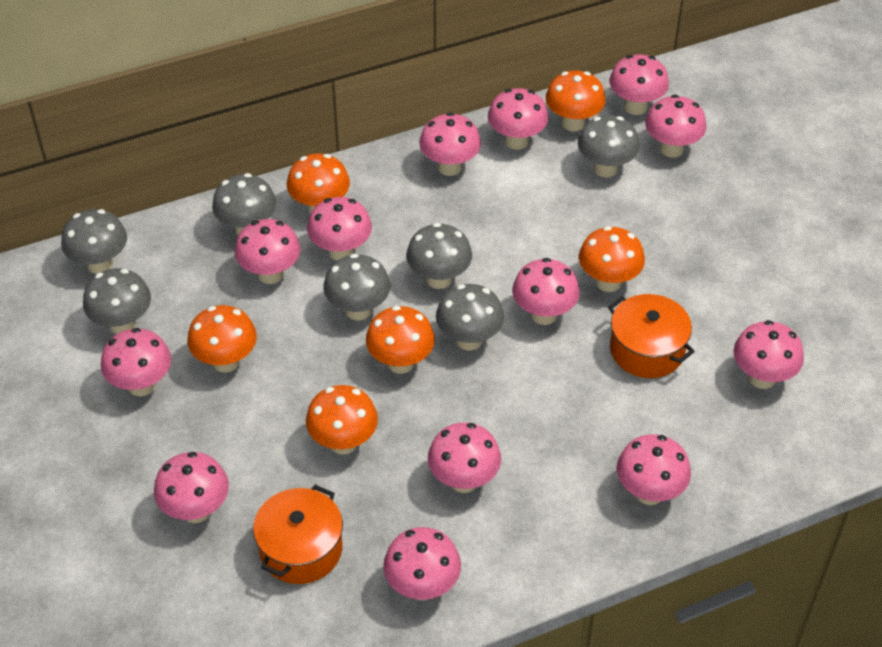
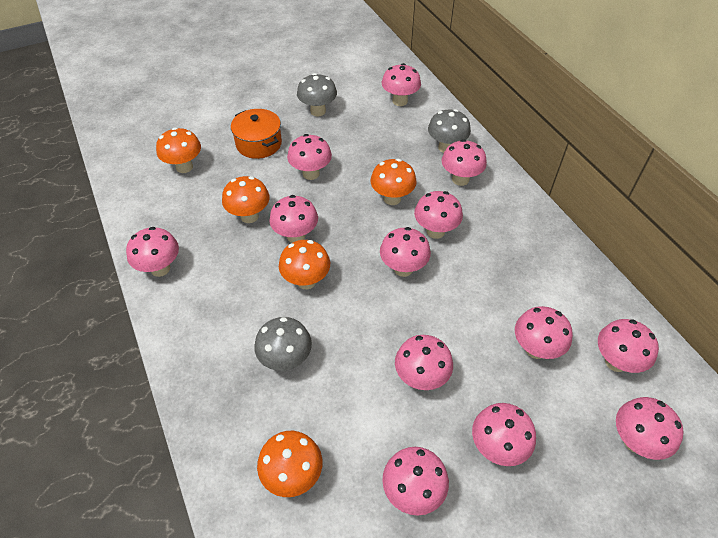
grey mushroom: [61,209,127,274] [83,268,151,334] [212,173,276,235] [323,254,390,320] [406,223,472,289] [436,284,504,351] [578,115,640,177] = 7 -> [254,317,312,371] [297,73,337,116] [428,109,471,153] = 3
orange mushroom: [188,305,257,373] [287,154,350,213] [306,385,378,454] [366,306,435,374] [546,71,606,131] [579,226,645,292] = 6 -> [156,127,201,173] [222,176,270,223] [257,431,322,497] [279,240,330,289] [370,159,417,205] = 5
orange pot: [253,485,343,584] [608,294,695,378] = 2 -> [231,109,282,159] = 1

